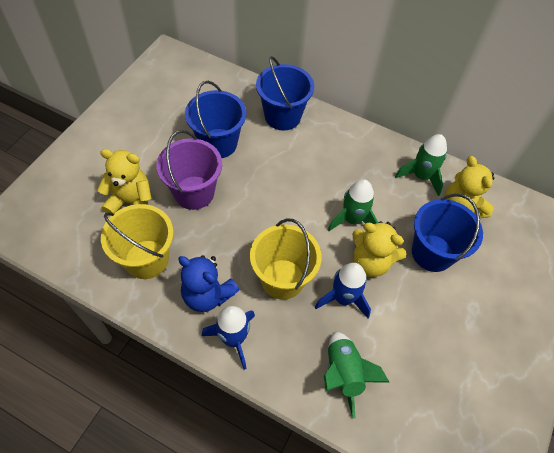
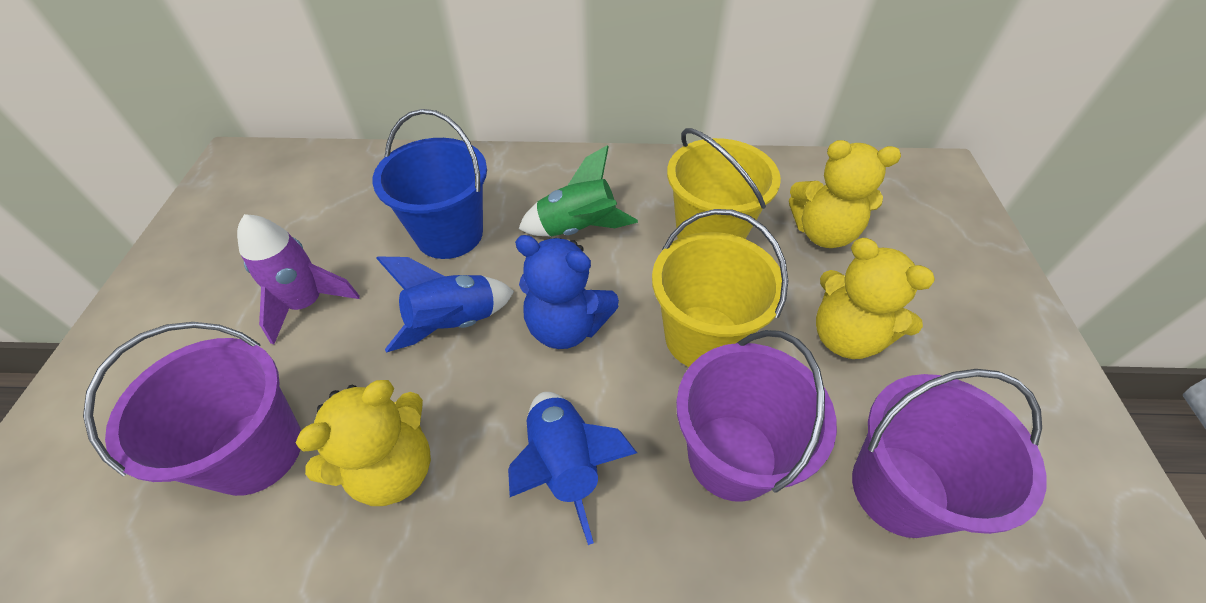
blue bucket: [185,81,246,158] [256,56,314,130] [412,194,483,272] = 3 -> [372,109,487,259] = 1
green rocket: [324,332,389,418] [328,179,378,231] [395,134,447,196] = 3 -> [519,145,638,236] = 1
purple bucket: [156,130,222,210] = 1 -> [83,322,301,496] [676,330,837,502] [852,369,1047,538] = 3
purple rocket: none = 0 -> [237,214,360,344] = 1

